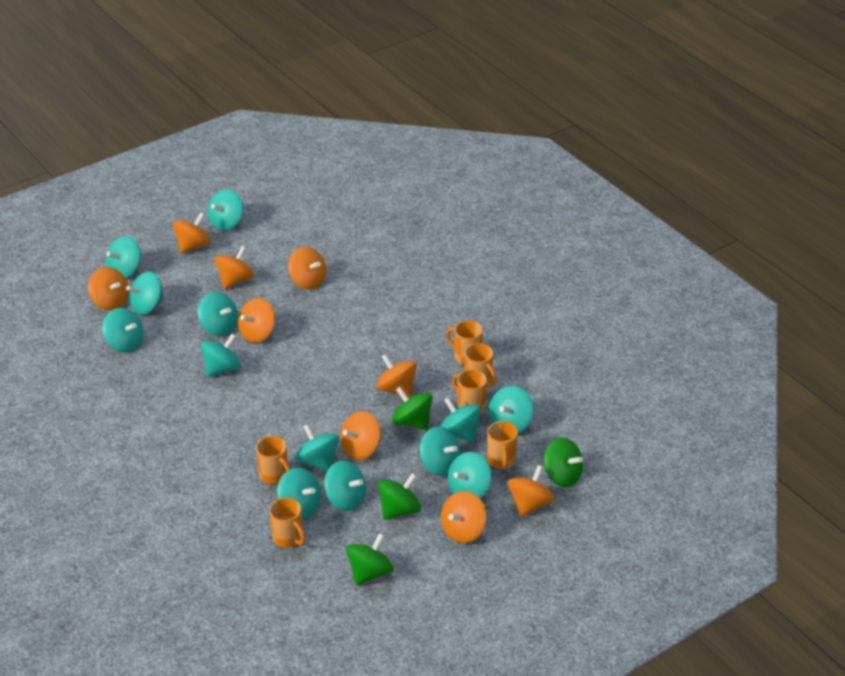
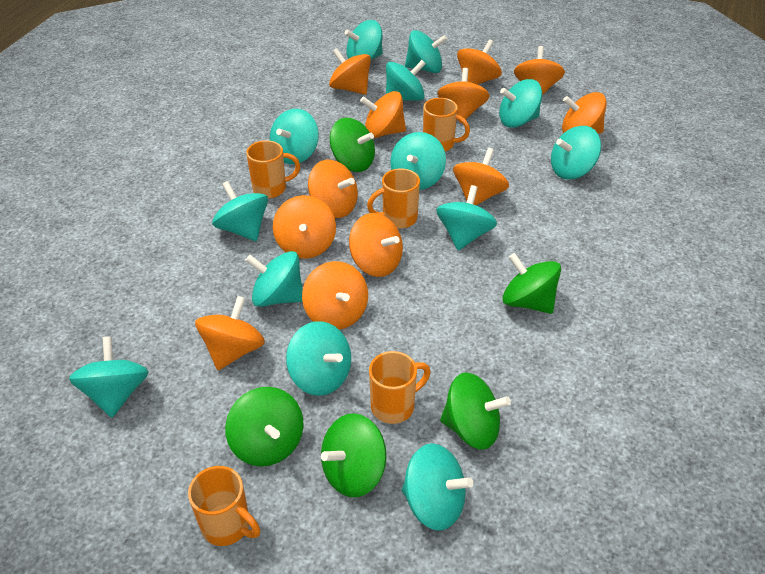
green spinning top: [346,533,394,585] [378,473,421,520] [392,387,433,430] [544,438,583,487] = 4 -> [225,387,303,466] [321,413,386,497] [330,118,375,172] [440,372,511,450] [503,253,561,314] = 5
orange mug: [256,436,290,484] [269,498,306,548] [446,321,483,365] [452,369,487,413] [465,343,497,387] [487,421,518,470] = 6 -> [188,466,260,546] [246,140,300,198] [367,169,420,228] [369,351,431,424] [423,98,470,151] = 5
orange spinning top: [88,267,129,311] [173,213,211,254] [214,246,254,289] [238,298,275,343] [288,247,326,290] [340,411,381,460] [376,354,417,397] [441,491,487,543] [507,465,555,517] = 9 -> [195,296,265,370] [273,195,336,259] [302,261,368,330] [308,160,358,218] [329,48,371,95] [349,213,403,277] [360,91,406,138] [437,68,490,123] [453,148,509,205] [457,39,502,85] [514,46,565,95] [562,92,607,134] = 12

